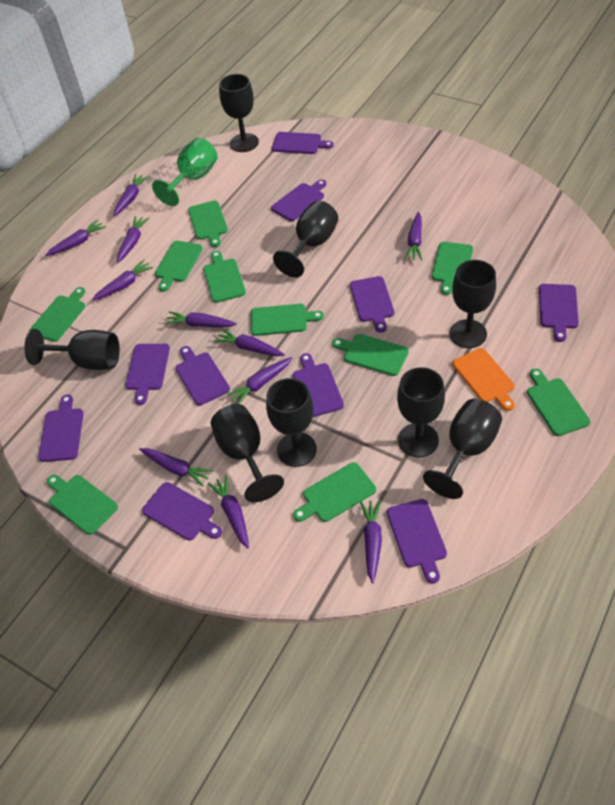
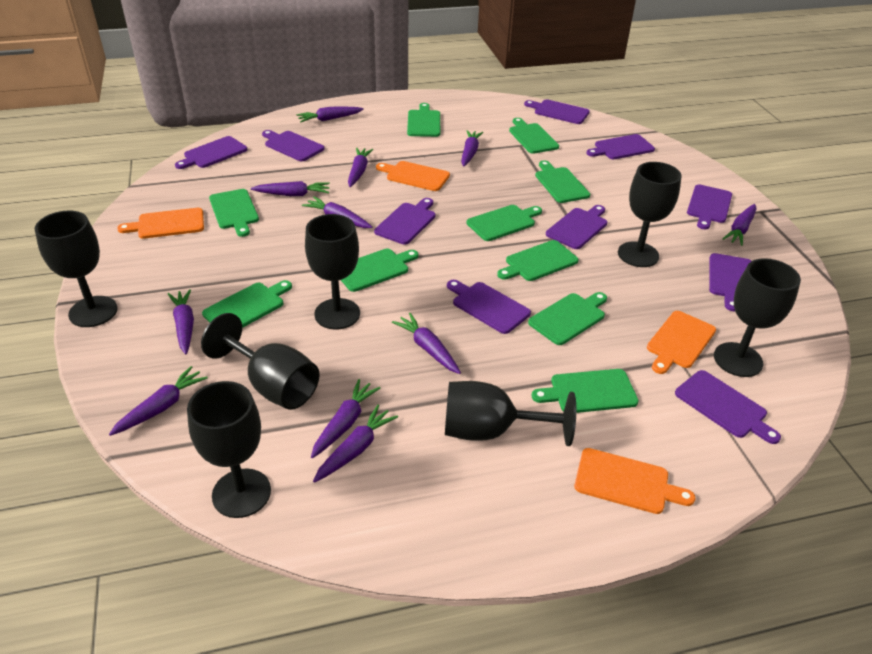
black goblet: [24,329,120,370] [211,404,284,502] [219,74,259,152] [266,378,317,467] [273,201,338,278] [397,367,445,457] [423,399,502,499] [450,260,496,348] = 8 -> [35,211,118,327] [187,381,271,518] [201,313,320,410] [305,214,360,329] [445,381,576,446] [618,162,682,267] [714,258,801,377] = 7
green goblet: [152,138,217,206] = 1 -> none = 0
orange cutting board: [452,348,515,411] = 1 -> [117,208,204,239] [376,161,450,191] [574,448,695,514] [647,311,716,374] = 4

